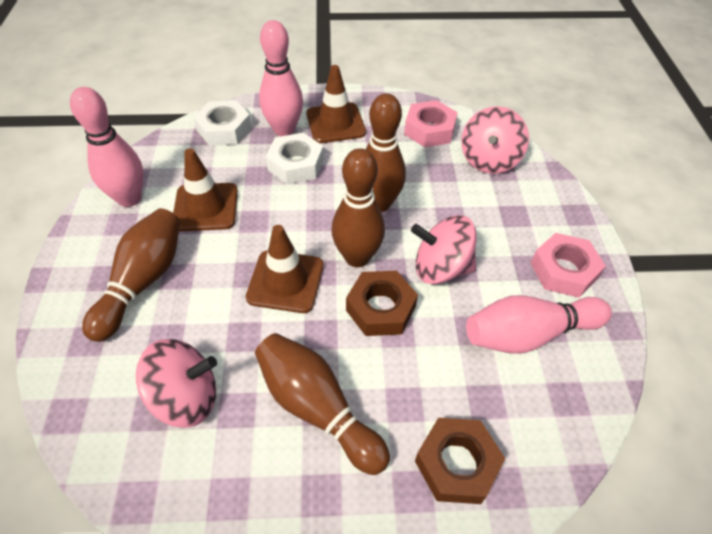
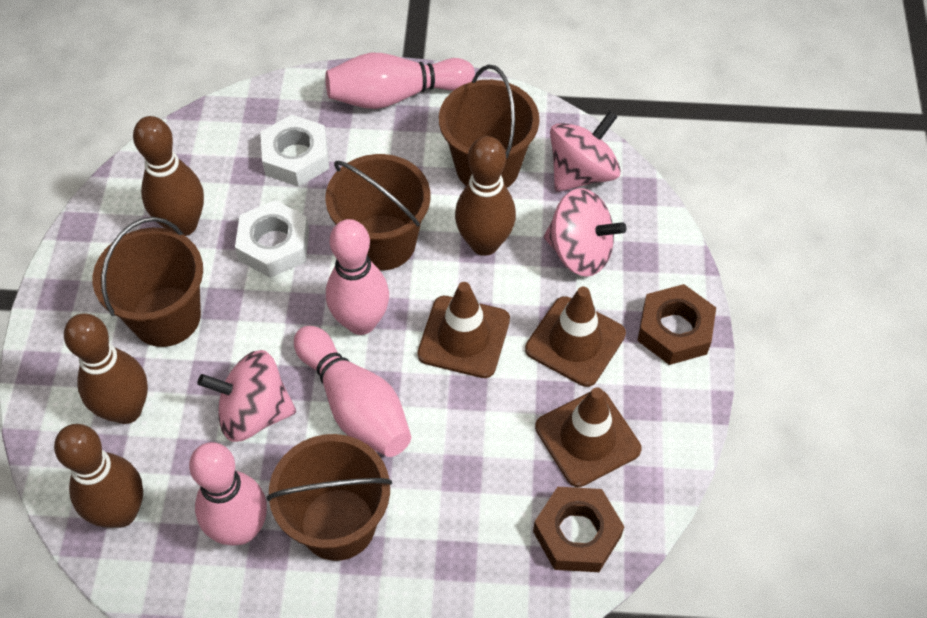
brown bucket: none = 0 -> [93,217,203,347] [267,434,392,561] [325,154,430,270] [439,65,539,188] = 4
pink bowling pin: [70,87,143,207] [259,20,303,136] [466,295,612,354] = 3 -> [189,442,267,546] [294,326,411,457] [325,53,475,109] [326,219,389,335] = 4
pink nut: [404,100,458,147] [531,233,606,298] = 2 -> none = 0

